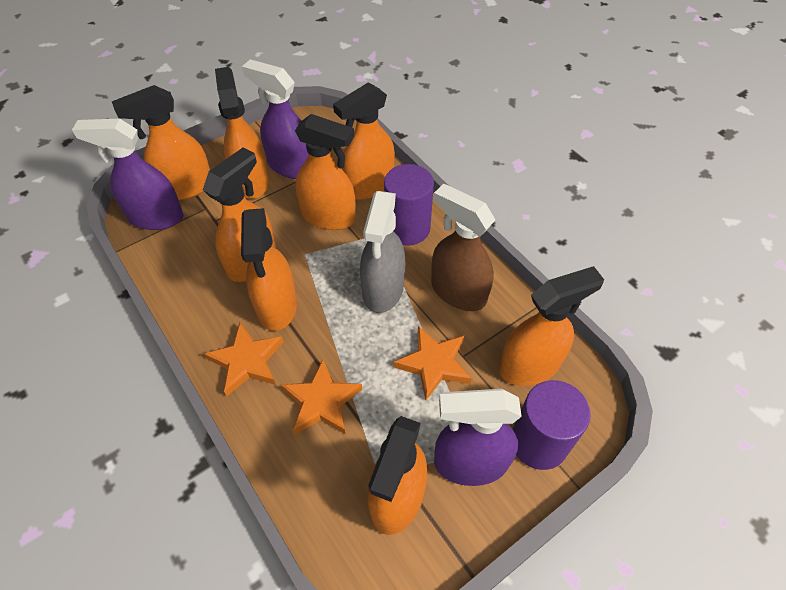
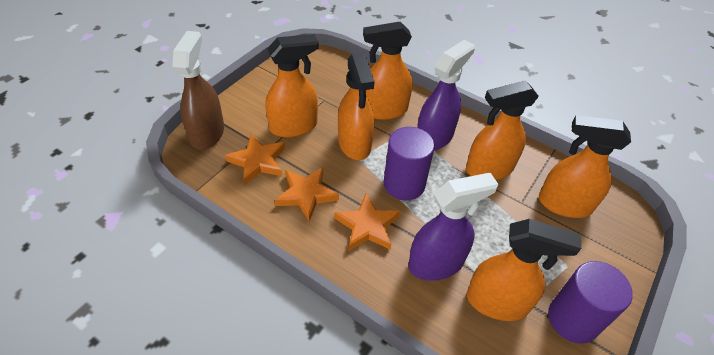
grey spray bottle: [360,191,405,313] = 1 -> none = 0
orange spray bottle: [112,85,210,200] [203,148,276,282] [215,67,269,199] [241,208,297,331] [295,114,356,230] [333,82,395,200] [368,416,427,535] [499,266,604,386] = 8 -> [265,34,319,137] [338,53,374,160] [363,22,412,120] [466,80,539,180] [467,219,581,321] [539,115,631,218] = 6
purple spray bottle: [72,119,183,230] [242,59,309,179] [434,389,522,486] = 3 -> [408,173,498,281] [417,40,475,150] = 2

